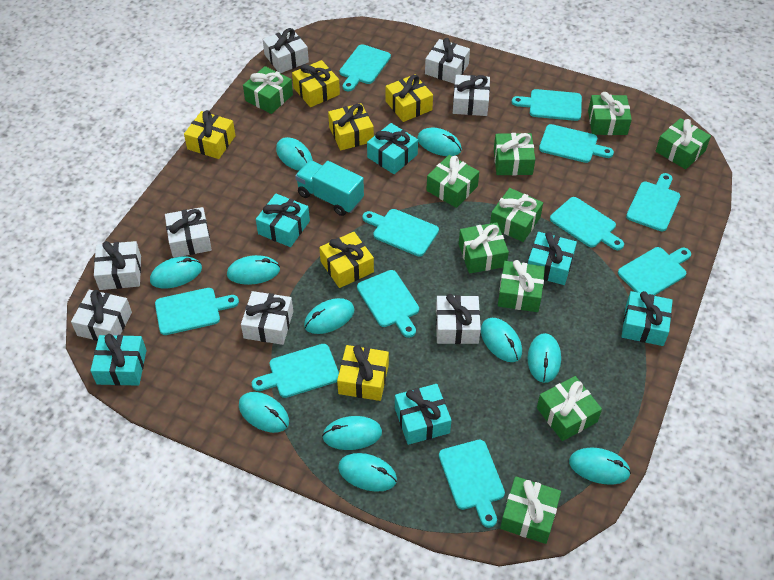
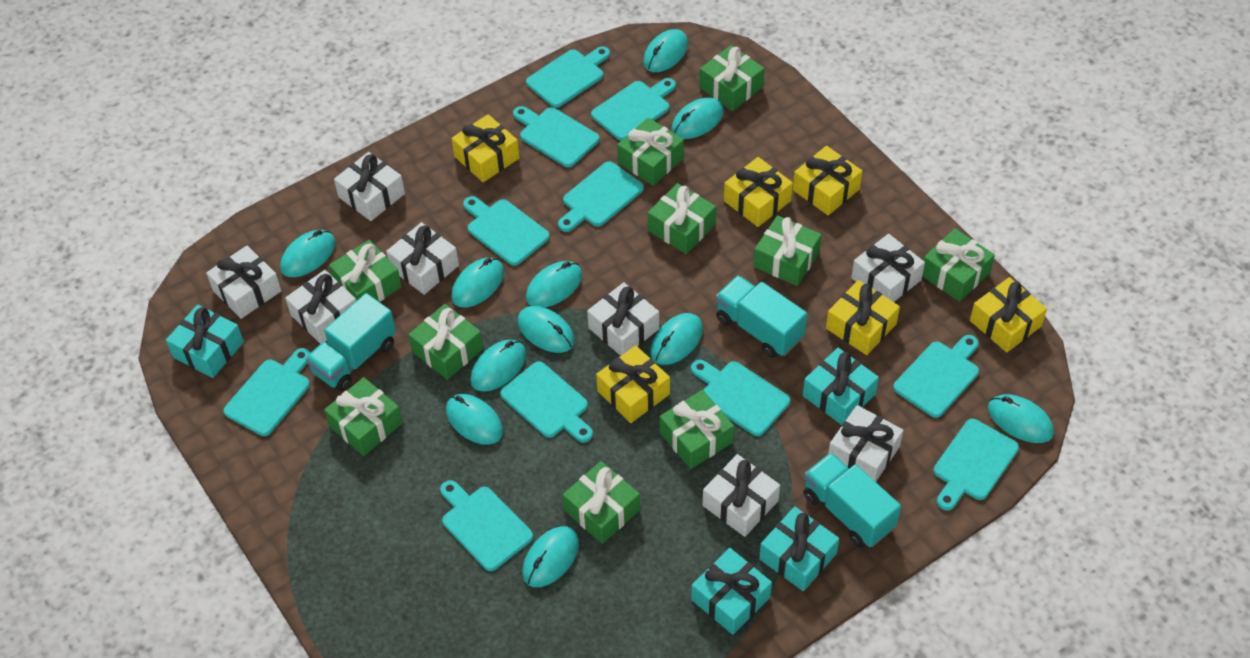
turquoise gift: [90,334,147,386] [256,194,310,247] [367,123,418,174] [395,384,451,445] [528,232,577,285] [622,291,673,346] = 6 -> [166,305,244,378] [691,548,772,635] [759,506,839,591] [803,348,879,425] = 4
turquoise truck: [295,160,364,216] = 1 -> [306,293,396,391] [716,275,807,358] [804,453,901,548] = 3

